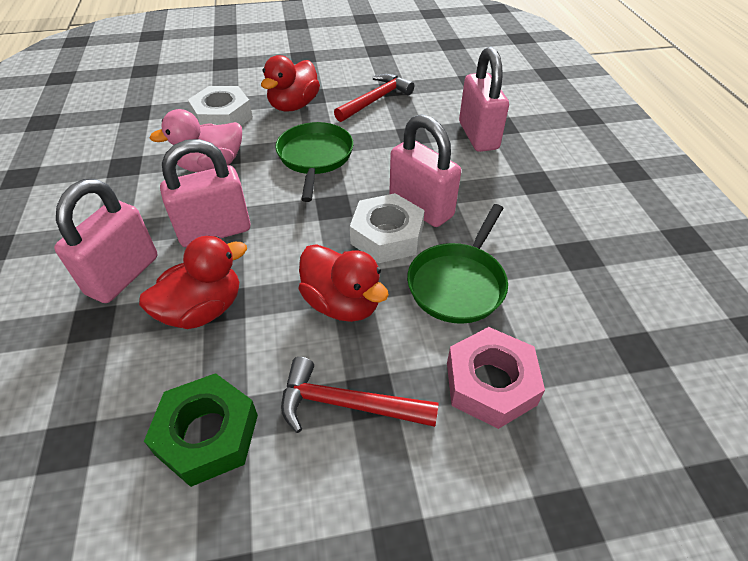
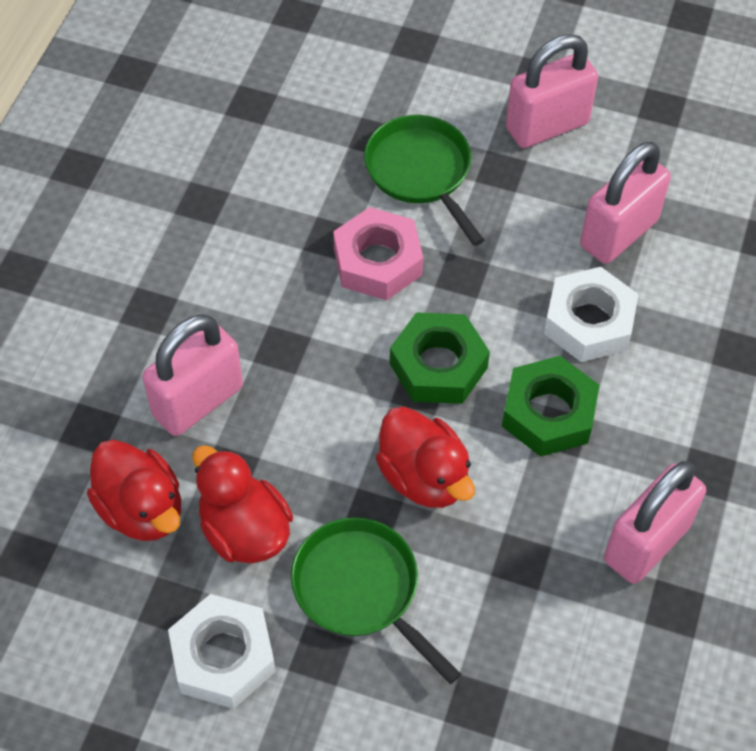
green nut: [144,373,258,487] = 1 -> [390,312,490,404] [502,356,599,457] = 2
pink duck: [149,109,242,172] = 1 -> none = 0
red hammer: [281,357,439,433] [334,74,414,122] = 2 -> none = 0

